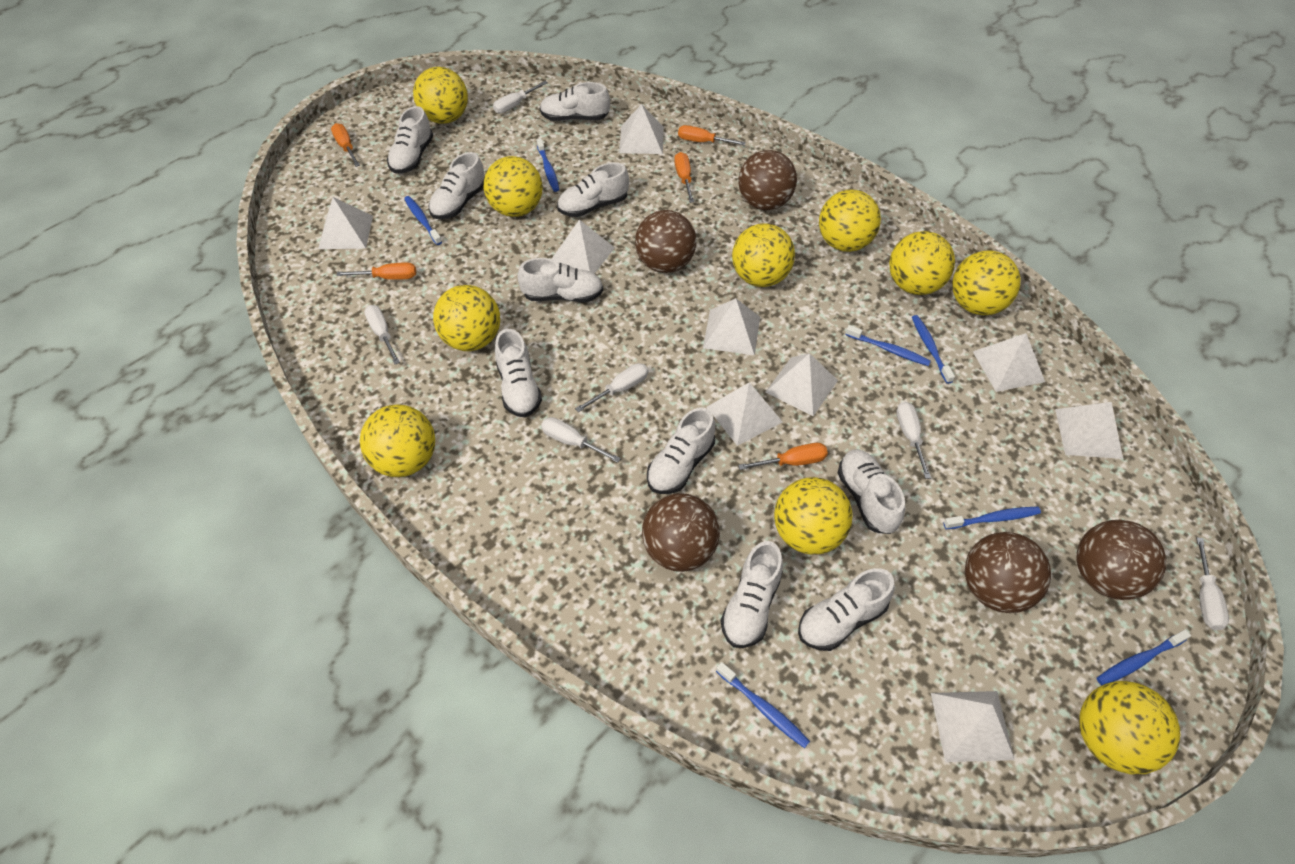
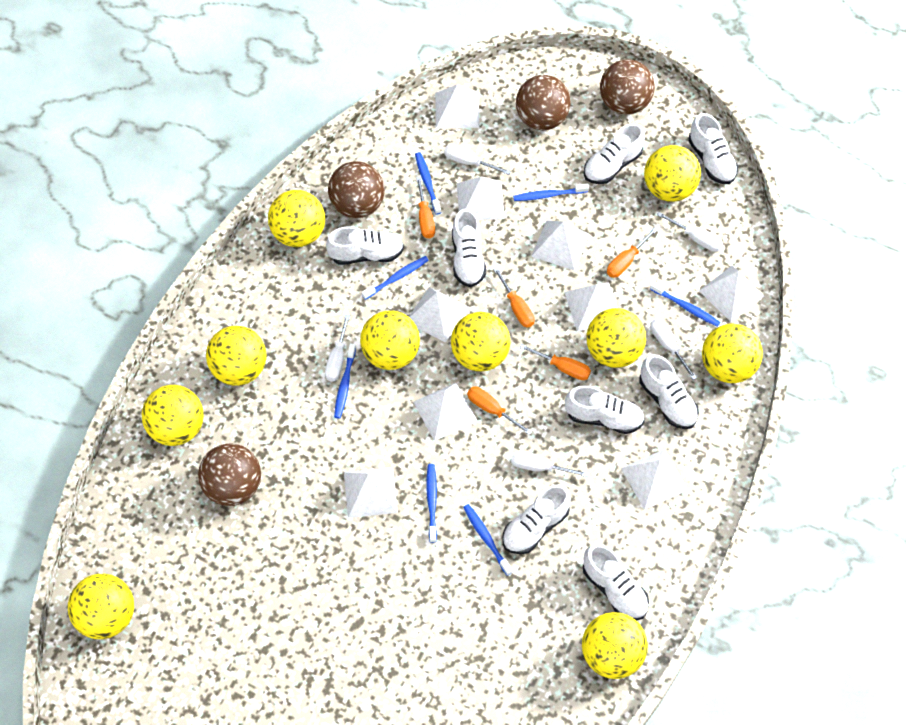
brown ball: [635,210,697,273] [642,493,720,572] [738,150,797,210] [965,532,1051,613] [1076,520,1166,600] = 5 -> [198,444,261,506] [328,161,385,218] [516,75,571,130] [600,59,655,115] = 4
white screwdriver: [364,305,400,364] [493,81,548,113] [541,417,621,463] [575,363,648,412] [896,402,931,479] [1196,537,1229,630] = 6 -> [325,314,350,382] [444,144,511,175] [511,451,588,477] [650,318,697,380] [657,212,723,252] = 5
white shoe: [387,106,433,174] [428,152,485,219] [495,329,542,417] [517,258,603,302] [540,82,610,121] [557,162,629,217] [647,407,715,494] [721,541,783,648] [798,568,895,651] [838,449,905,534] = 10 -> [326,226,404,265] [452,209,486,287] [502,484,571,554] [565,386,645,434] [583,544,649,621] [584,123,645,184] [640,355,699,429] [688,113,738,184] = 8

